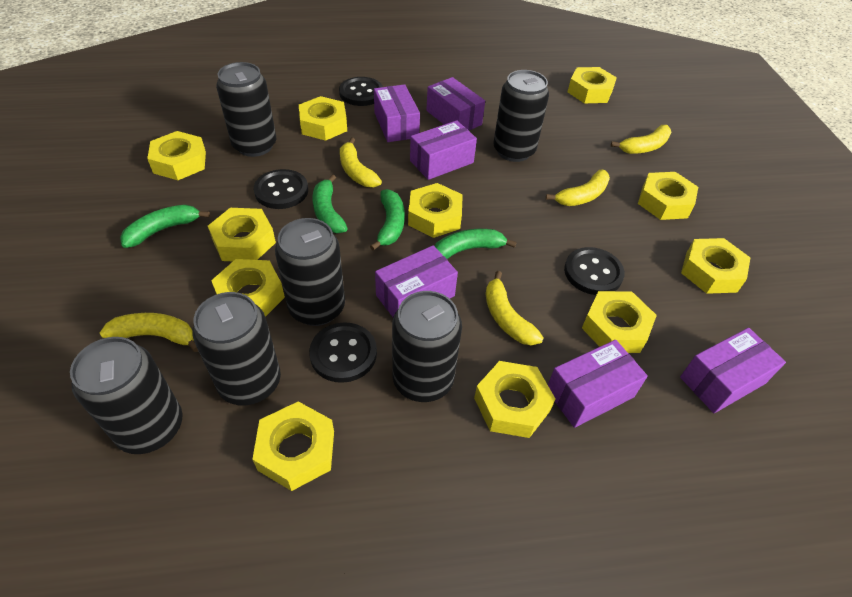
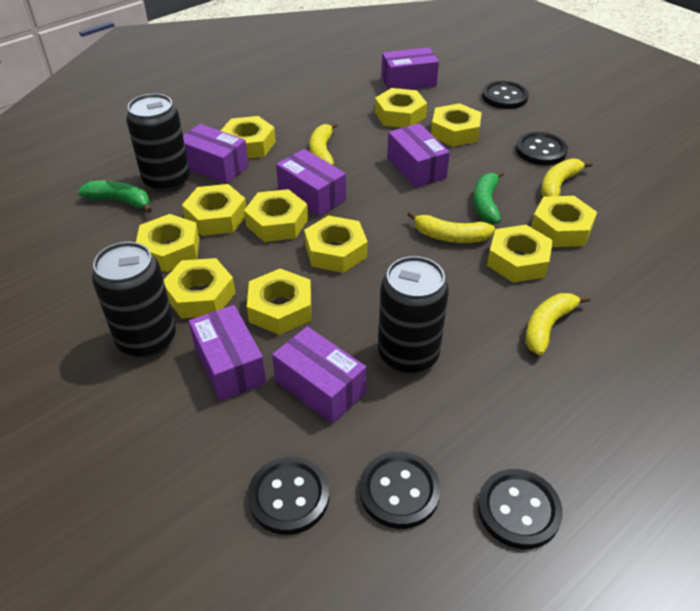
black button: [254,169,308,209] [309,322,377,383] [339,77,383,106] [564,247,625,295] = 4 -> [248,457,329,535] [360,452,441,529] [478,469,563,549] [482,81,529,109] [516,132,568,165] = 5
black can: [70,337,183,454] [192,292,281,405] [216,62,276,157] [275,218,345,326] [392,291,462,402] [493,70,549,162] = 6 -> [92,242,176,358] [126,94,190,192] [378,256,449,374] = 3
green banana: [120,205,210,248] [313,174,348,233] [370,189,405,251] [435,229,517,259] = 4 -> [78,181,152,213] [473,170,504,224] = 2
yellow banana: [100,313,198,352] [340,137,382,187] [485,271,544,346] [546,170,610,206] [611,125,671,154] = 5 -> [309,122,338,166] [408,211,495,243] [526,293,590,355] [541,158,593,197] = 4

